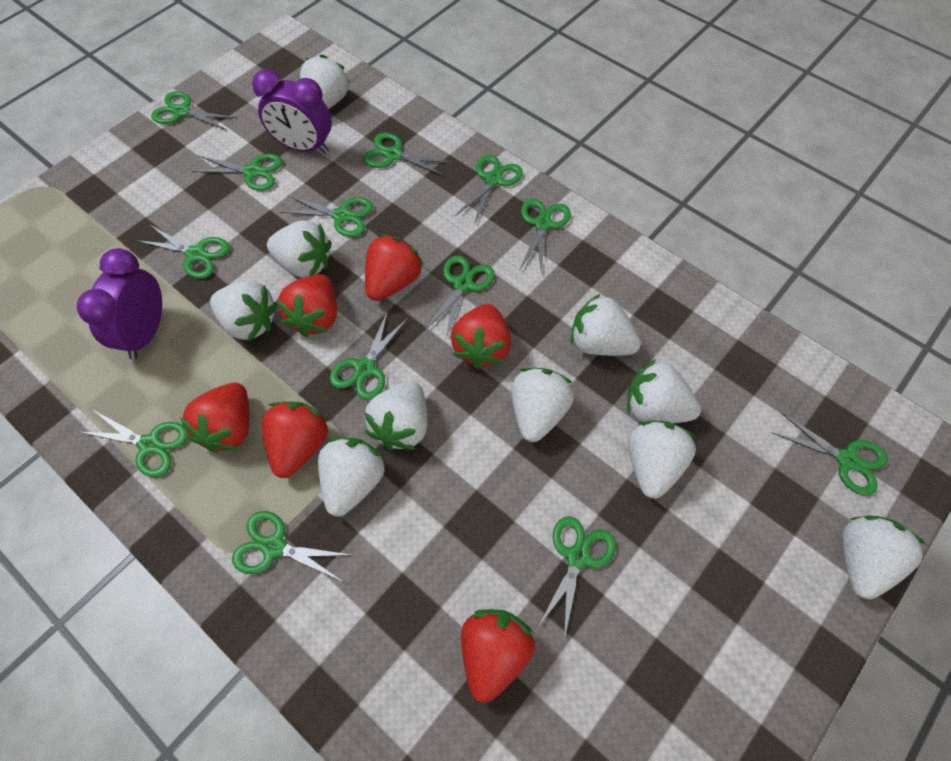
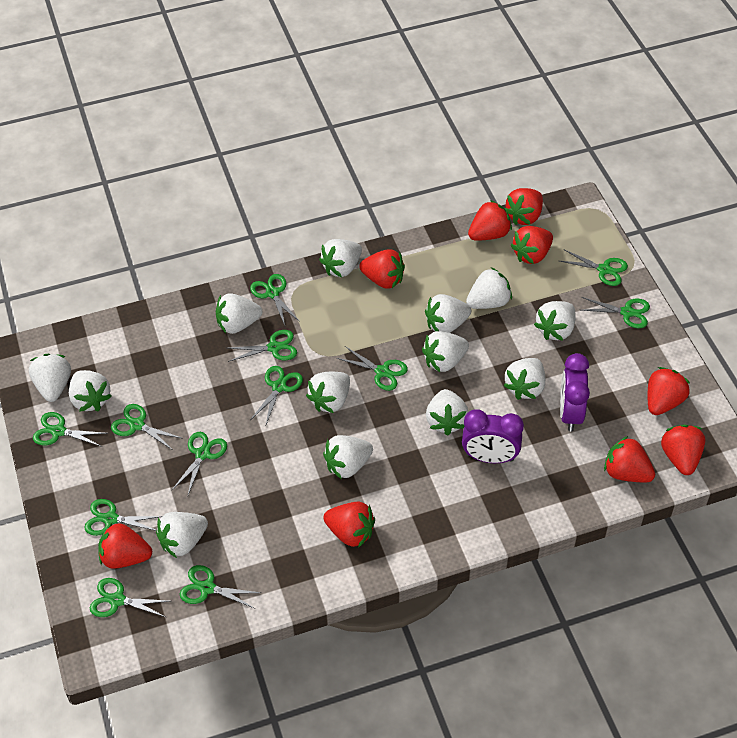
green scissors: [80,411,188,477] [136,224,230,279] [151,91,237,130] [191,154,282,191] [232,511,351,581] [280,195,373,237] [330,310,408,400] [363,133,452,176] [424,256,495,338] [455,155,523,225] [520,199,571,275] [538,516,616,640] [772,412,888,496] = 13 -> [33,412,108,447] [84,499,162,536] [90,578,170,617] [111,404,181,450] [172,432,227,495] [180,565,261,609] [228,330,297,362] [250,274,300,325] [250,366,303,424] [337,346,408,391] [560,250,628,286] [582,297,650,328] = 12
red strawberry: [180,383,250,453] [262,401,329,478] [276,274,337,337] [365,234,424,301] [451,304,511,369] [461,609,535,703] = 6 -> [98,523,152,569] [323,502,375,548] [359,249,405,289] [468,200,512,241] [505,188,543,225] [511,226,553,264] [604,436,655,482] [648,367,690,415] [661,424,705,475] = 9
white strawberry: [210,281,278,342] [267,220,332,278] [300,55,350,109] [318,437,385,517] [364,382,427,450] [511,368,574,442] [571,293,641,356] [627,359,701,423] [628,420,696,498] [842,515,925,599] = 10 -> [29,354,71,402] [69,370,112,412] [156,512,208,558] [216,293,263,334] [306,372,350,413] [319,239,362,277] [323,435,373,479] [422,331,469,372] [425,294,471,333] [426,389,468,436] [466,267,512,309] [503,358,545,400] [534,301,576,341] = 13

